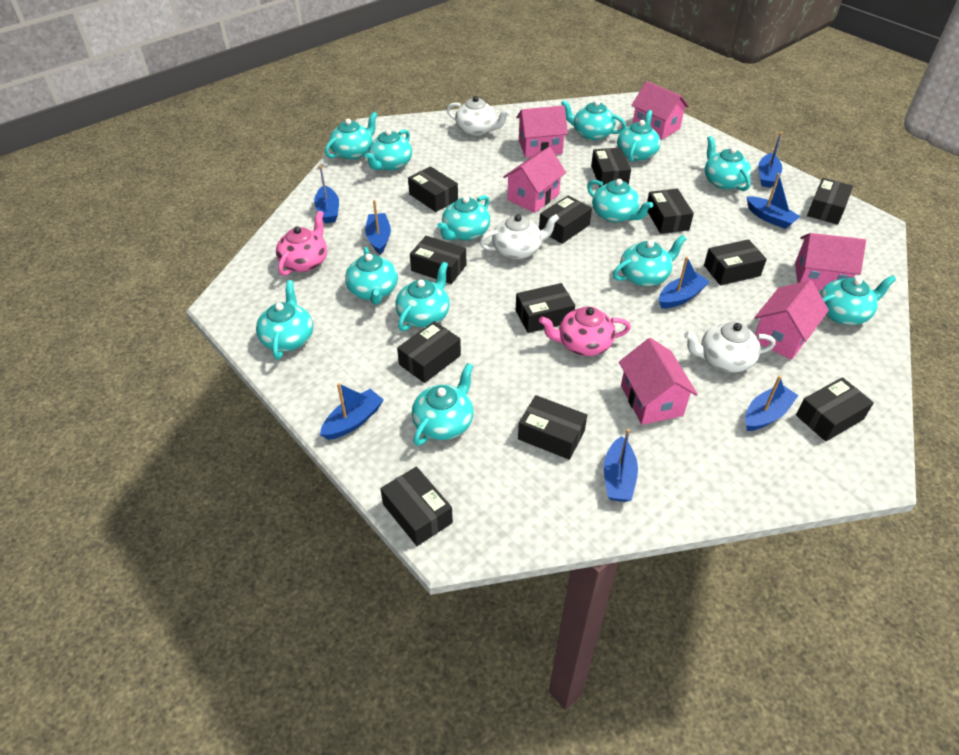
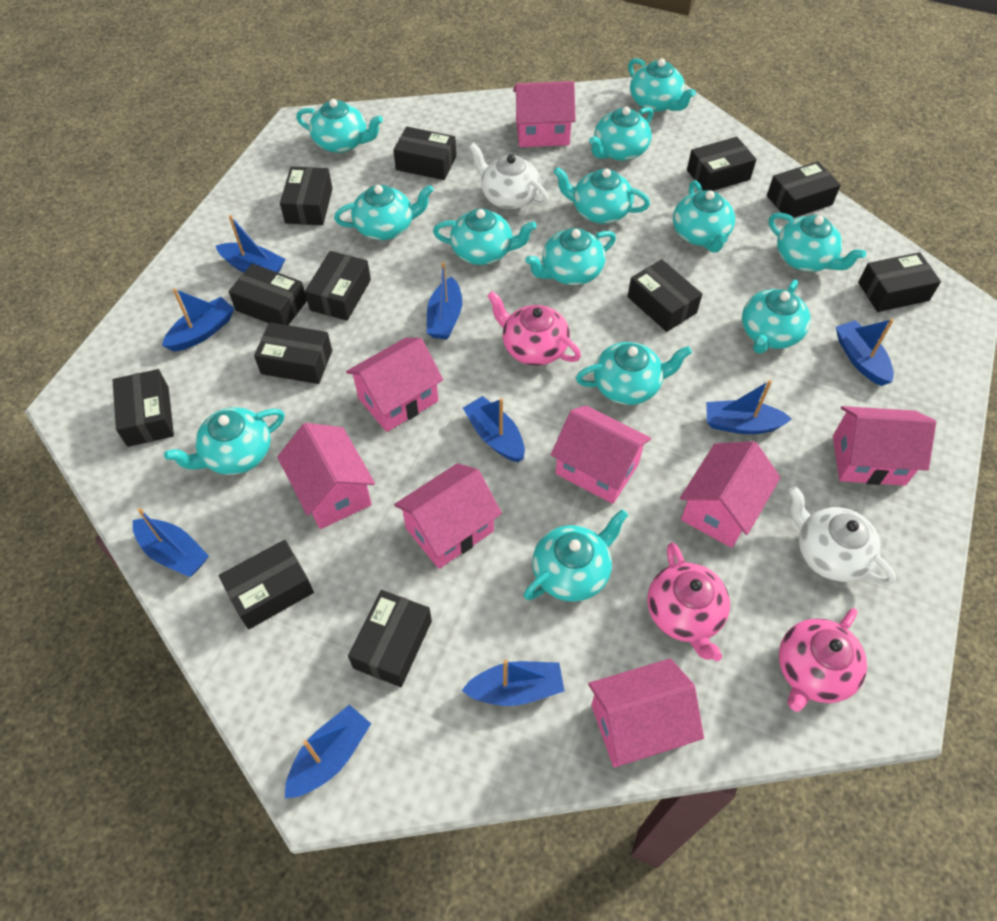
blue boat: [314,165,339,223] [320,383,384,440] [365,200,391,254] [604,429,638,502] [659,257,710,308] [745,376,799,431] [747,173,801,229] [758,132,782,188] = 8 -> [133,508,209,577] [162,288,234,351] [216,215,286,273] [285,705,371,799] [427,262,462,339] [461,659,564,706] [463,396,525,462] [706,380,792,434] [836,318,894,386] = 9
pink house: [503,147,566,213] [516,105,568,157] [619,338,698,425] [631,81,689,140] [754,280,829,360] [795,233,866,290] = 6 -> [277,423,375,529] [346,338,443,432] [394,463,502,569] [513,81,576,147] [551,405,651,504] [588,658,704,767] [680,441,781,548] [833,406,936,486] = 8
pink teapot: [276,211,327,276] [539,307,631,356] = 2 -> [487,291,581,366] [647,542,730,661] [779,608,867,712] = 3
white teapot: [447,96,510,136] [480,214,559,259] [684,322,776,373] = 3 -> [469,143,549,209] [789,486,896,585] = 2

